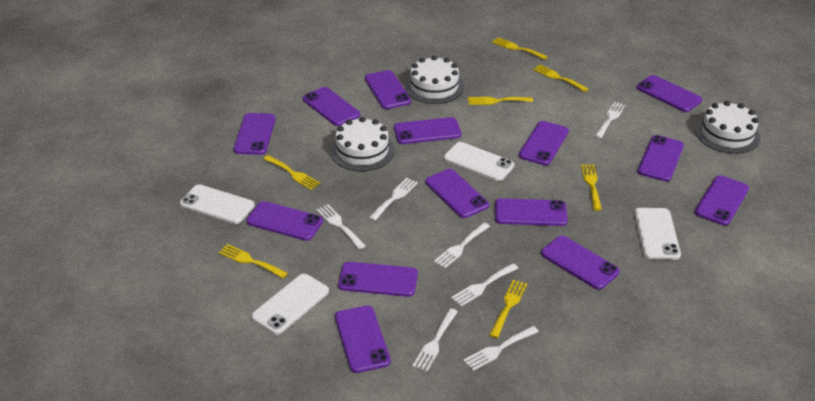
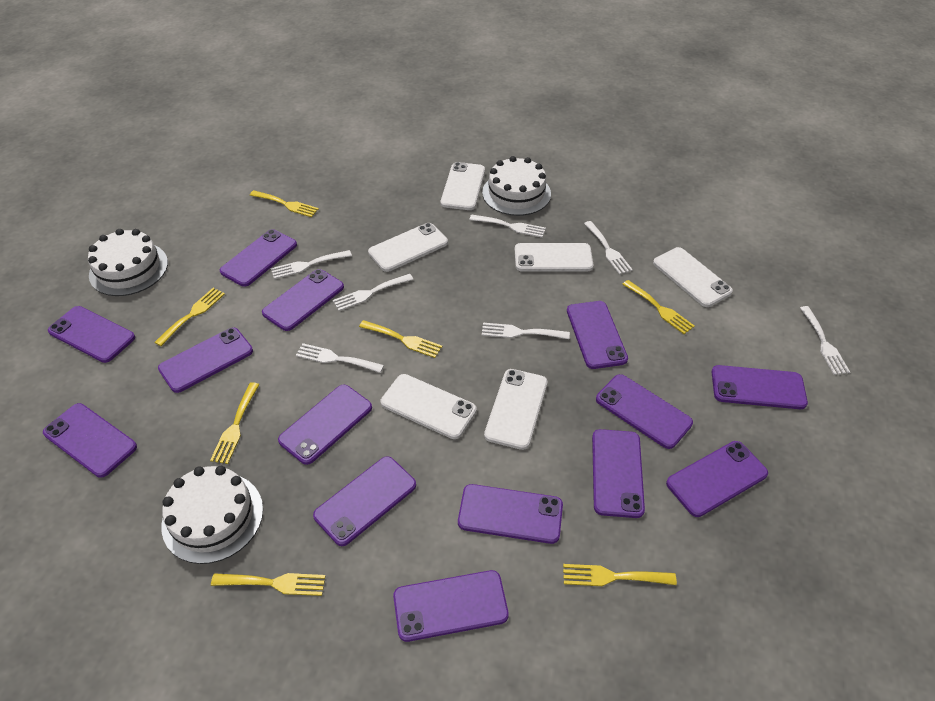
white phone: [180,184,255,224] [251,274,329,335] [444,142,514,181] [634,208,681,260] = 4 -> [368,223,448,272] [381,374,477,439] [440,162,485,210] [484,369,548,450] [515,243,593,272] [653,247,733,307] = 6

